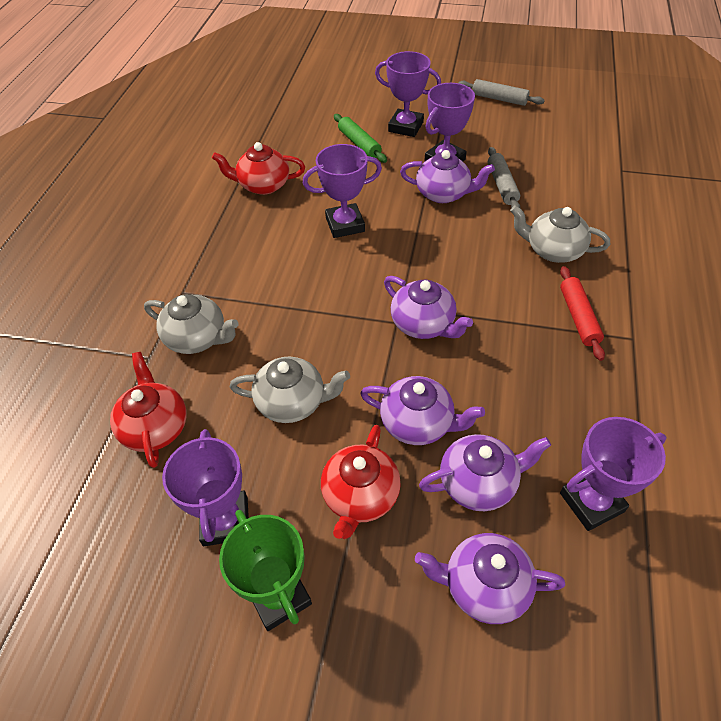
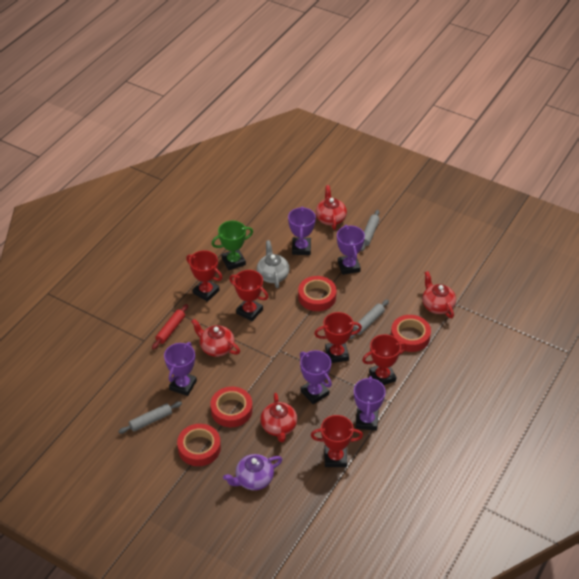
green rolling pin: [334,114,387,163] = 1 -> none = 0
grey rolling pin: [458,79,545,106] [488,147,521,208] = 2 -> [118,401,182,434] [349,299,389,339] [361,210,380,251] = 3
grey teapot: [144,294,238,354] [230,357,350,423] [510,206,610,263] = 3 -> [257,240,289,288] = 1
purple teapot: [360,376,485,445] [384,276,473,339] [400,150,495,203] [415,533,565,624] [419,434,551,511] = 5 -> [223,454,282,490] = 1
red tape: none = 0 -> [177,424,221,466] [210,387,252,427] [298,276,337,311] [391,315,431,352] = 4
red teapot: [110,352,186,468] [212,142,305,195] [321,425,401,539] = 3 -> [191,319,240,357] [260,393,297,442] [316,185,347,230] [422,271,456,318] = 4
red trophy: none = 0 -> [186,250,222,302] [229,270,268,321] [311,415,363,467] [314,312,362,363] [362,334,407,385] = 5

